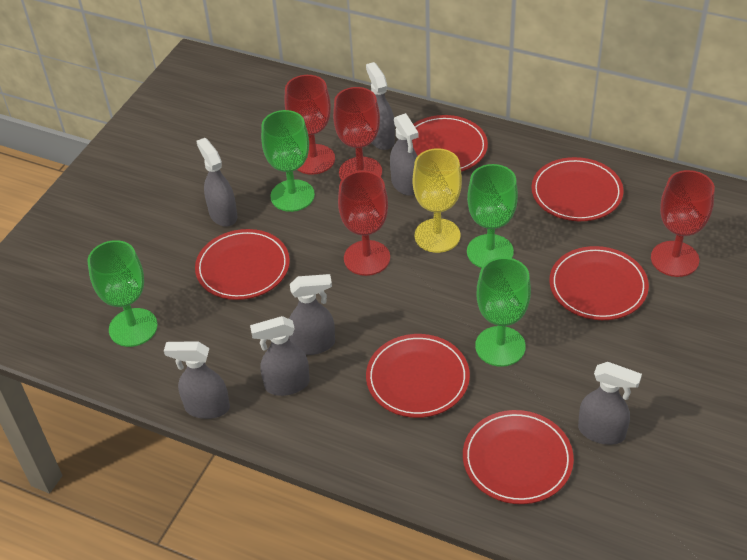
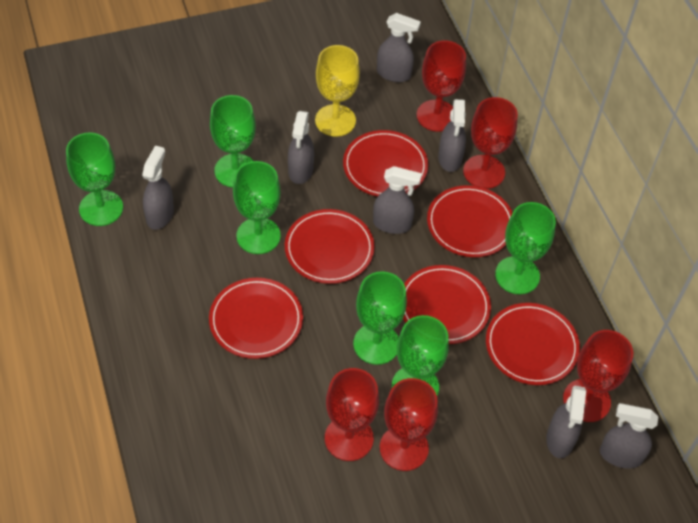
green goblet: [88,240,158,347] [261,110,315,212] [467,164,518,268] [475,257,531,367] = 4 -> [66,132,123,226] [210,95,256,188] [233,161,281,254] [353,271,407,365] [392,315,449,396] [495,202,556,294] = 6
red goblet: [284,75,335,175] [333,87,382,180] [338,171,390,276] [651,170,715,277] = 4 -> [325,368,379,461] [380,378,438,471] [417,41,466,131] [463,97,518,189] [563,330,633,422] = 5

